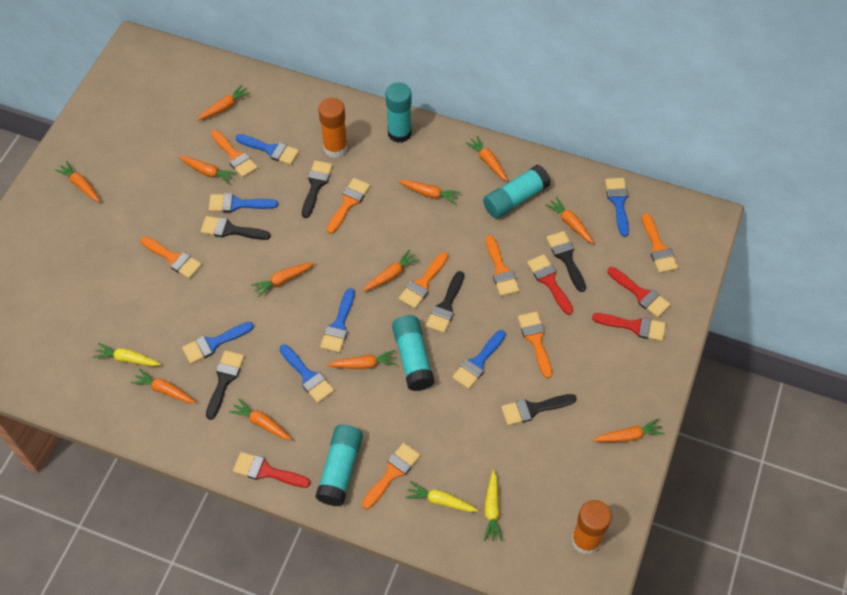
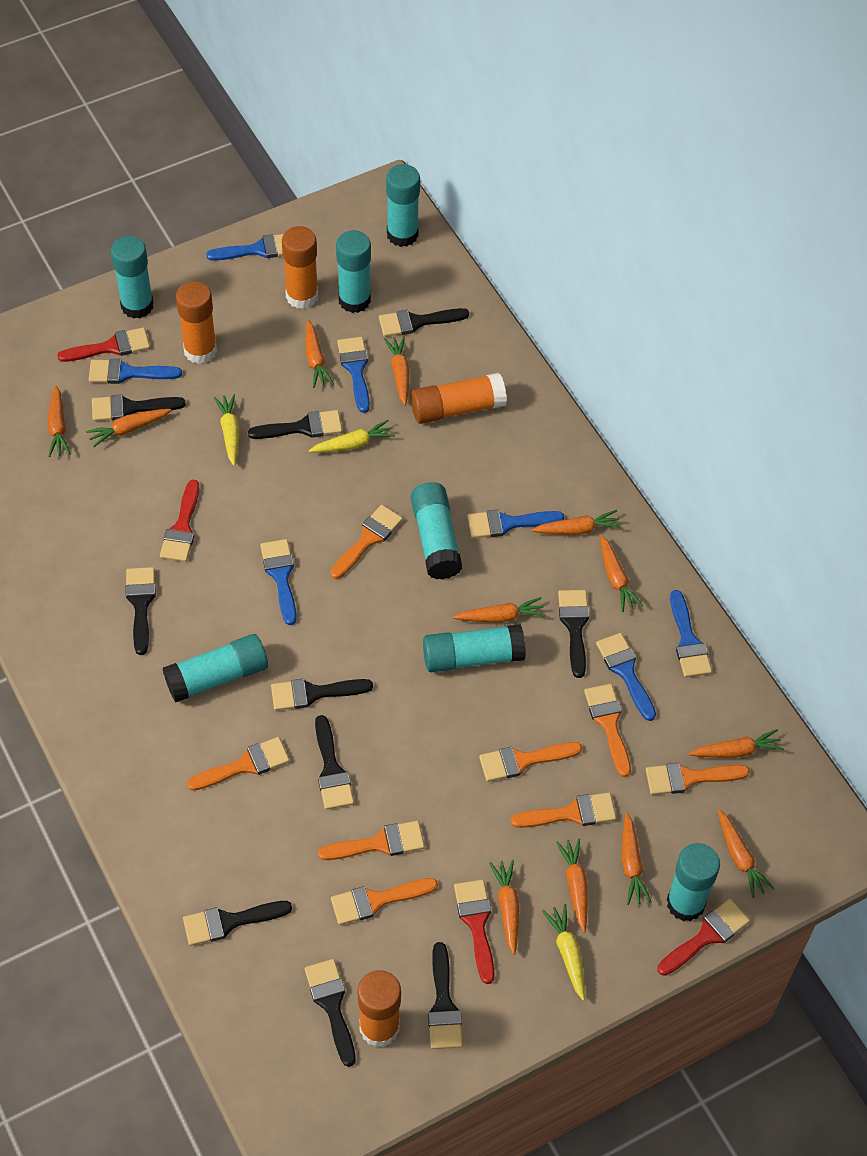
black brush: [200,216,271,240] [206,350,245,420] [302,160,333,218] [426,271,464,333] [501,394,577,426] [546,231,586,292] = 6 -> [92,394,186,421] [126,567,156,655] [183,901,292,946] [248,410,342,439] [271,679,373,710] [305,959,356,1067] [315,715,354,810] [379,308,469,337] [428,942,463,1049] [558,590,589,678] = 10
orange glue stick: [318,98,348,158] [571,500,612,555] = 2 -> [176,281,217,364] [282,226,318,309] [357,970,401,1047] [411,373,507,424] = 4
turquoise glue stick: [315,425,363,506] [385,82,412,143] [392,315,435,391] [483,165,551,219] = 4 -> [111,236,154,319] [163,634,268,702] [336,230,371,313] [386,164,420,247] [411,482,462,580] [423,624,526,672] [667,843,720,921] = 7

